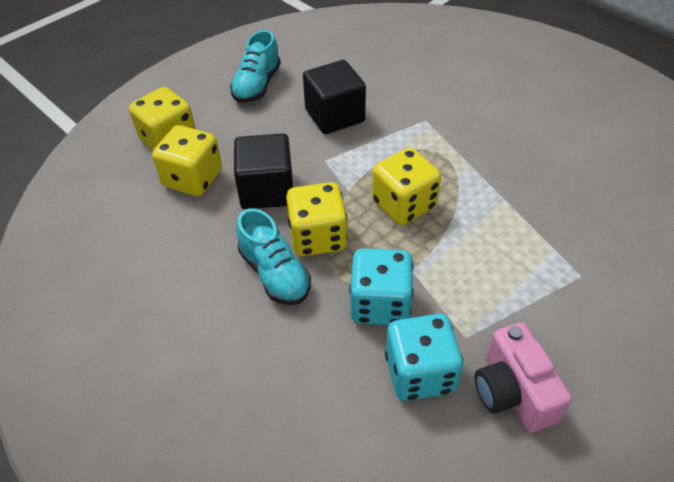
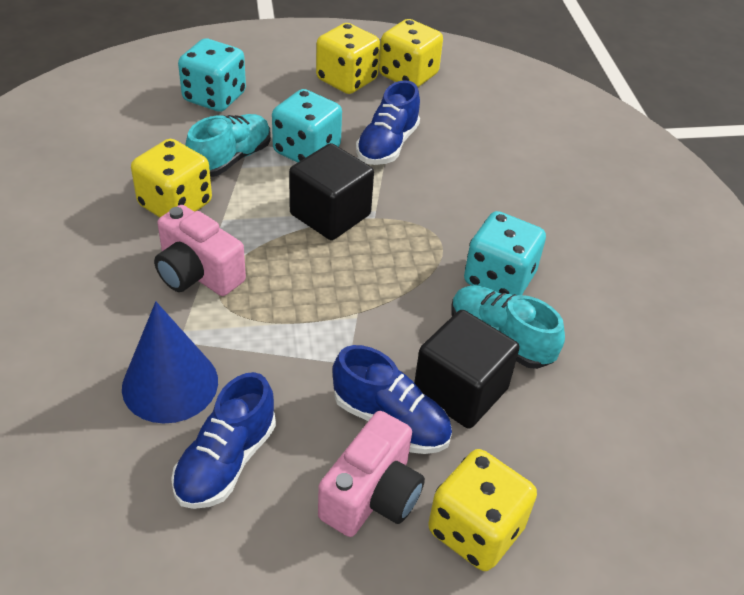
blue cone: none = 0 -> [122,301,218,423] = 1
blue shoe: none = 0 -> [171,372,276,509] [333,345,452,454] [356,80,420,165] = 3
pink camera: [475,322,572,433] = 1 -> [154,205,246,296] [318,411,425,537] = 2
turquoise dice: [349,248,414,325] [385,314,463,401] = 2 -> [178,38,246,112] [272,89,342,163] [464,211,546,295] = 3

